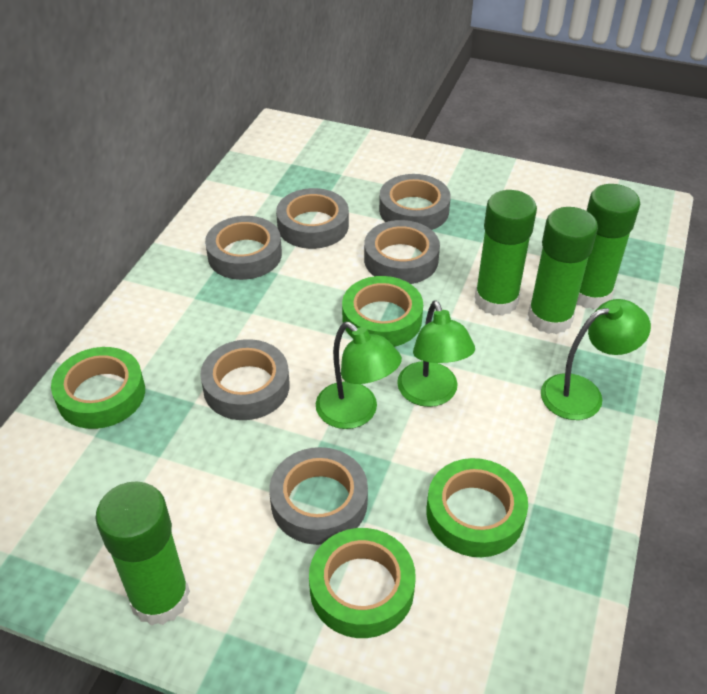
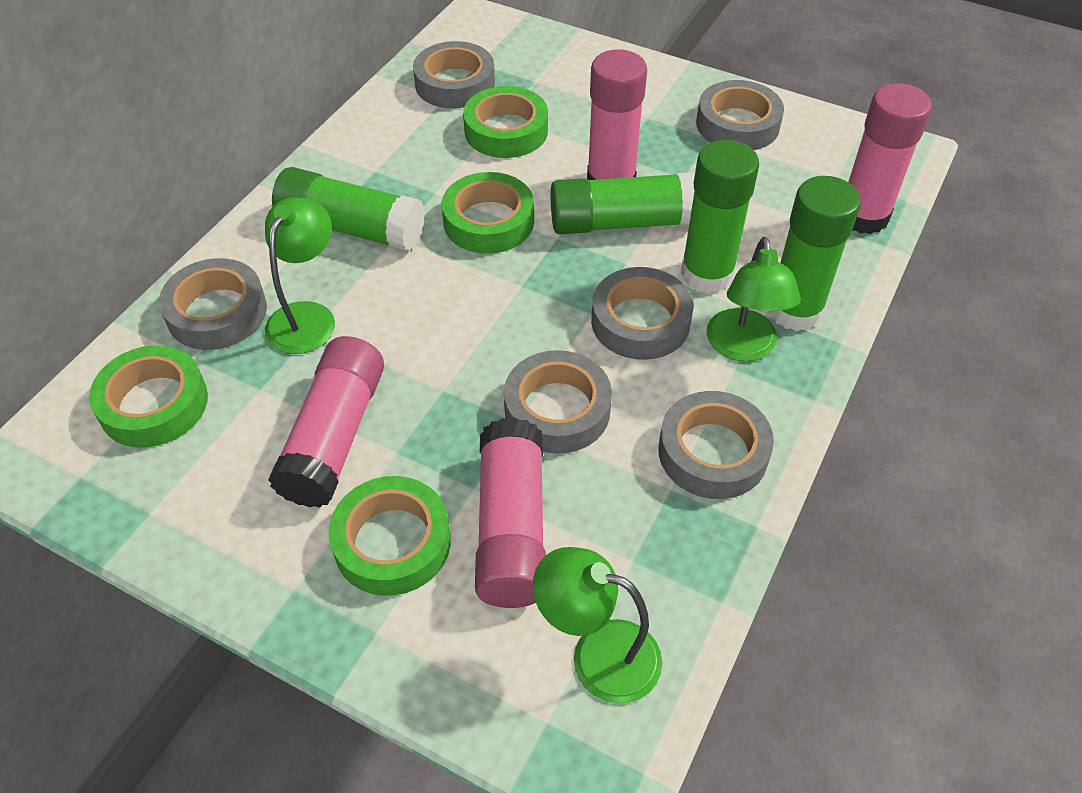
pink glue stick: none = 0 -> [268,336,384,507] [475,418,546,608] [587,49,647,180] [848,83,932,234] = 4

